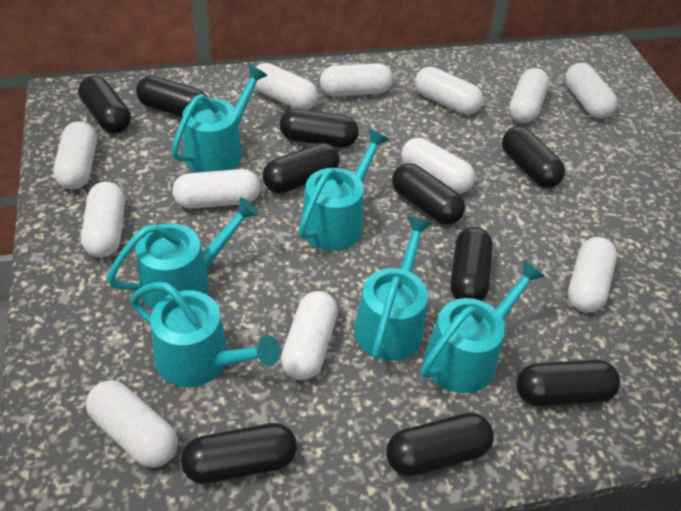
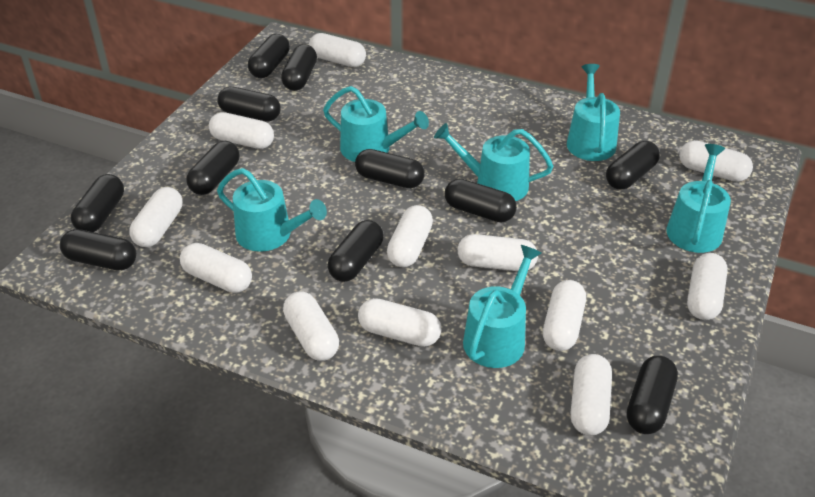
black capsule: [78,76,131,133] [136,76,207,117] [181,423,297,484] [263,142,340,193] [280,109,359,148] [386,413,494,476] [392,163,465,225] [450,227,493,301] [502,126,565,188] [516,360,620,407] = 10 -> [60,229,136,270] [71,174,124,232] [186,141,240,195] [218,86,281,122] [248,34,290,78] [281,44,317,91] [328,220,383,282] [355,149,425,188] [445,179,517,222] [606,141,660,190] [627,356,678,434] = 11

